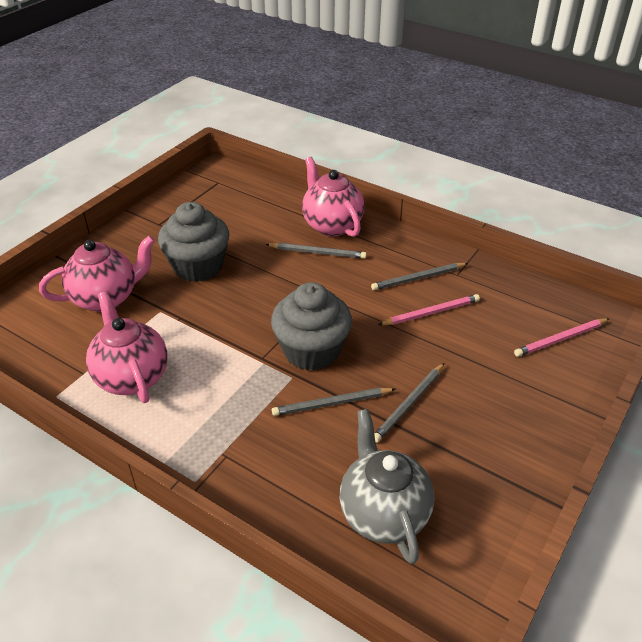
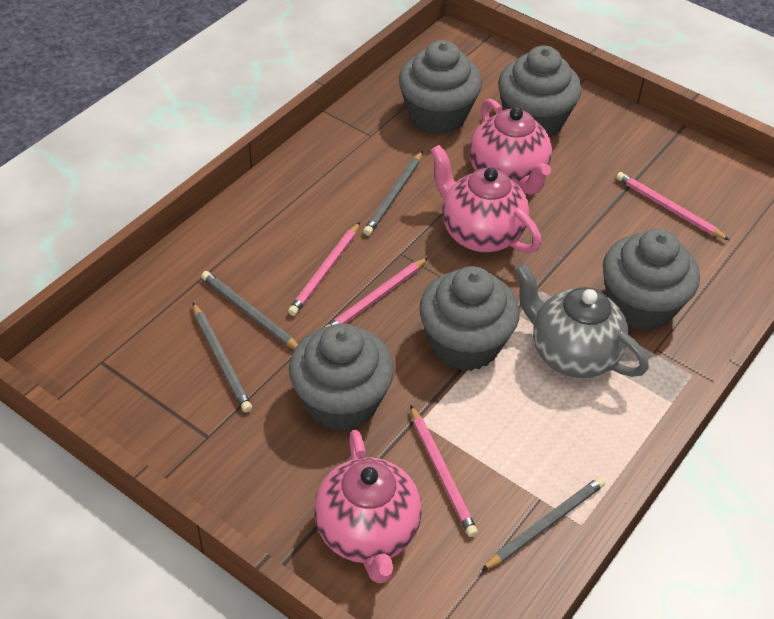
grey cupcake: [158,202,230,282] [271,282,352,371] = 2 -> [289,323,394,431] [399,40,482,134] [419,266,519,371] [498,46,582,138] [603,229,700,331] = 5
pink pencil: [378,294,480,325] [514,318,610,357] = 2 -> [288,222,360,316] [325,257,428,327] [410,405,478,537] [616,172,730,241] = 4

